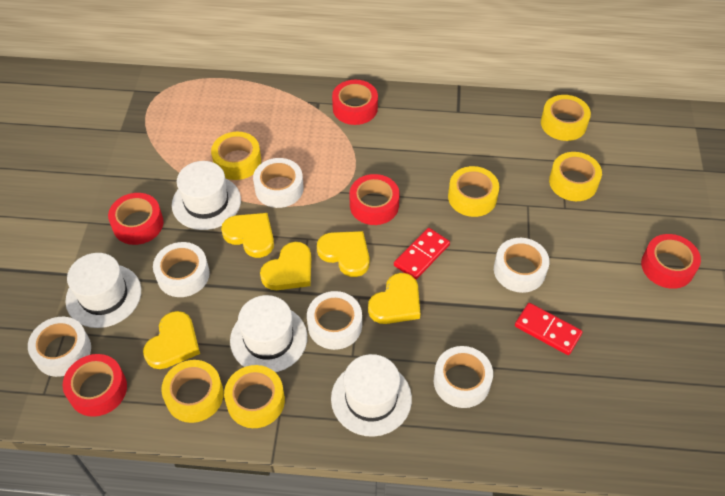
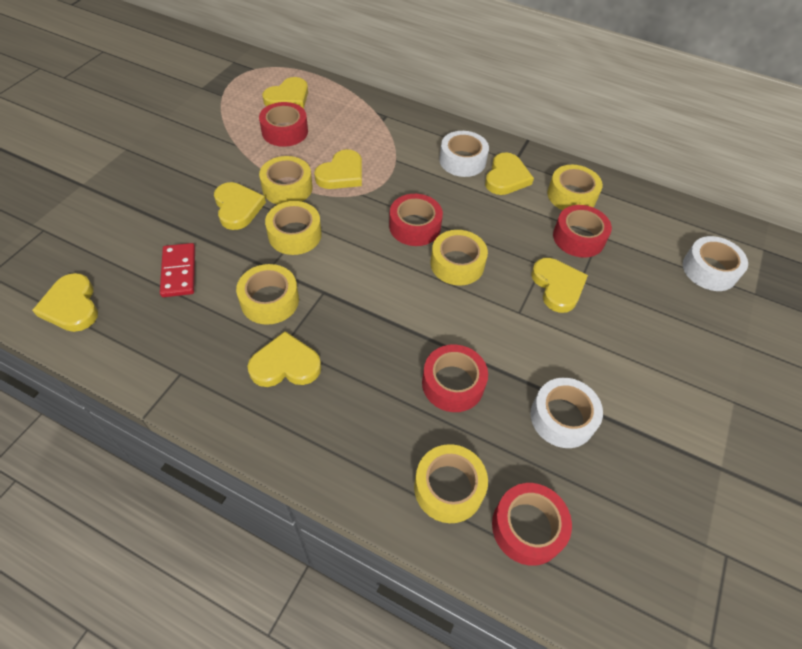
red domino: [394,228,450,280] [515,303,583,355] = 2 -> [160,243,195,297] = 1
white hat: [65,253,141,328] [172,161,241,230] [230,295,307,372] [331,354,412,437] = 4 -> none = 0
white tape: [28,317,91,377] [153,242,210,297] [253,158,304,208] [307,291,362,350] [434,346,493,408] [494,238,550,293] = 6 -> [439,131,489,177] [531,378,603,448] [683,236,748,291] = 3
yellow heart: [143,311,200,369] [221,213,274,258] [260,242,311,290] [317,231,370,277] [368,273,420,324] = 5 -> [32,273,98,332] [214,182,266,230] [248,331,321,387] [262,77,308,109] [314,149,362,189] [485,153,534,195] [531,258,588,313] = 7

